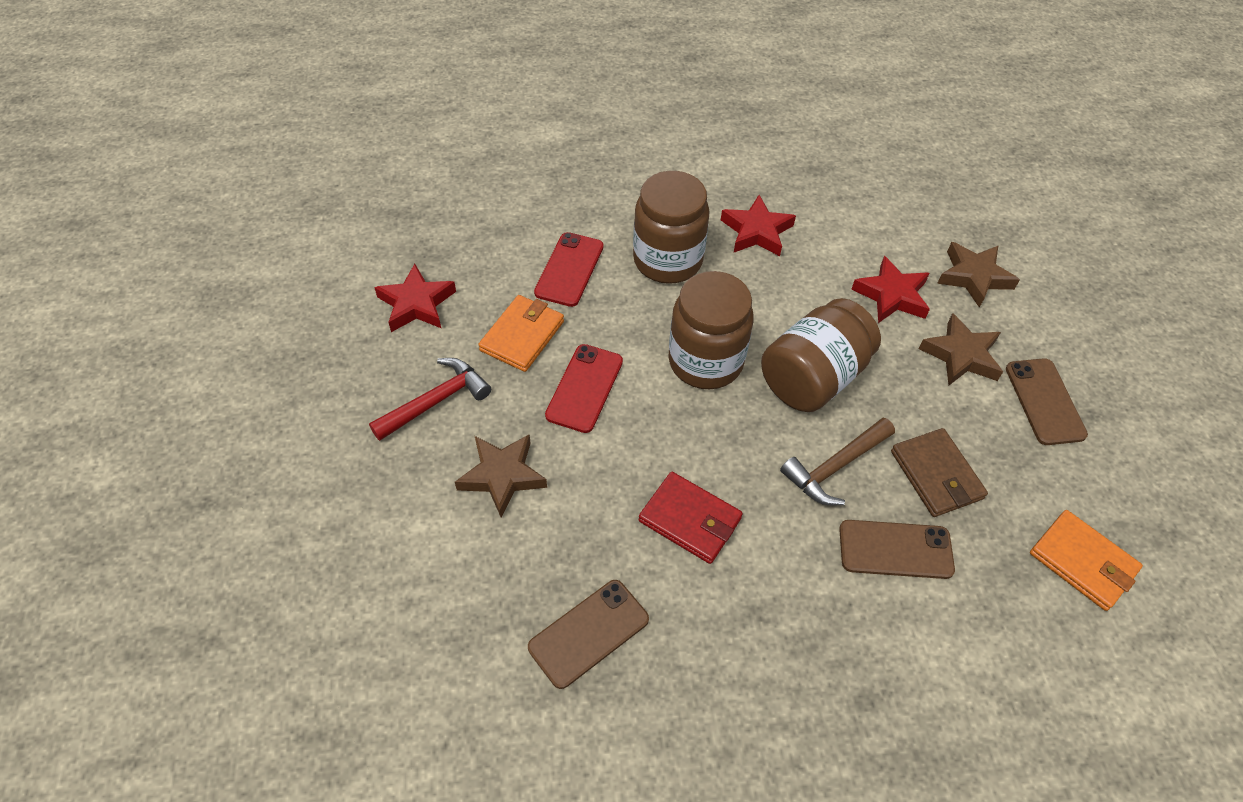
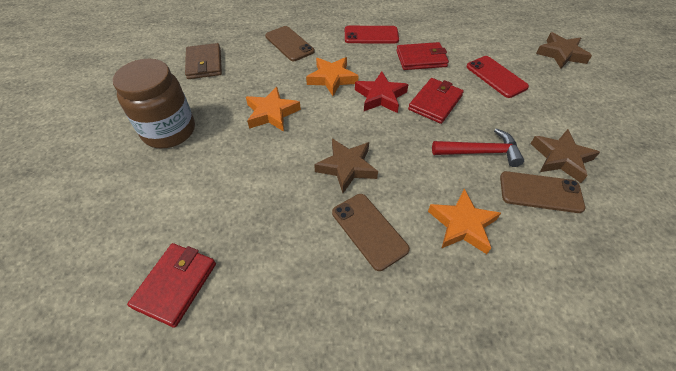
brown hammer: [780,418,895,506] = 1 -> none = 0
brown jar: [633,171,710,284] [669,271,754,389] [761,298,881,412] = 3 -> [113,59,195,149] = 1
orange star: none = 0 -> [246,87,301,132] [306,57,359,96] [428,189,501,254] = 3
orange wallet: [478,295,564,372] [1030,510,1143,611] = 2 -> none = 0
red star: [374,264,456,332] [721,195,796,256] [851,256,930,323] = 3 -> [355,71,408,113] = 1
red wallet: [638,472,743,564] = 1 -> [127,243,216,328] [396,42,449,70] [408,78,464,124] = 3

